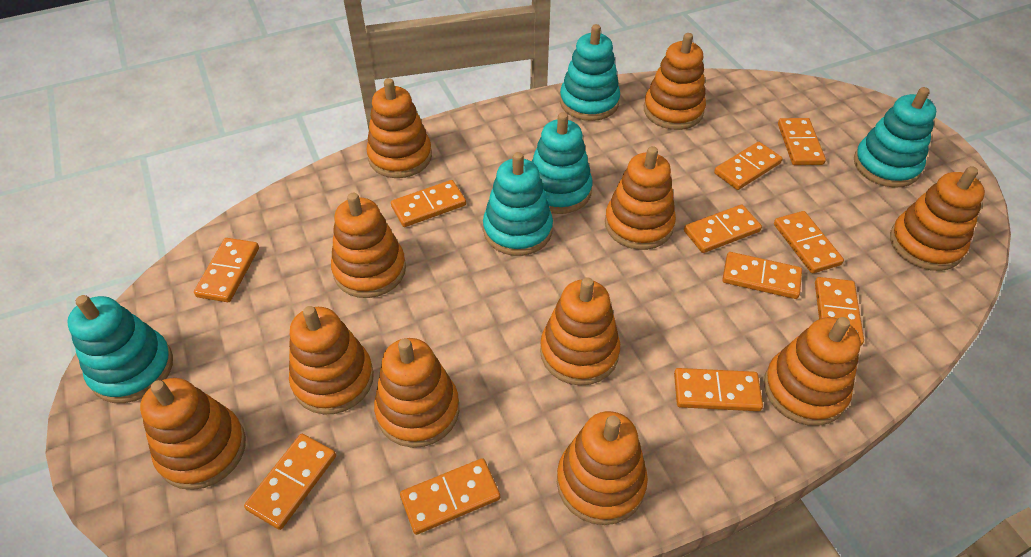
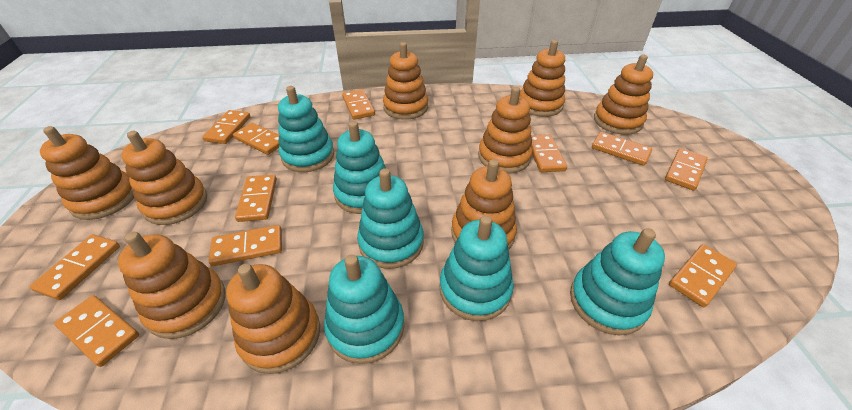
orange stacking toy: [140,378,246,490] [289,306,374,414] [331,193,406,298] [366,78,432,178] [374,338,459,448] [540,277,620,386] [557,411,648,525] [605,146,676,250] [644,33,706,130] [764,317,861,426] [890,166,985,271] = 11 -> [40,126,134,220] [118,232,226,339] [121,131,207,225] [226,264,320,374] [383,42,428,120] [451,159,517,249] [478,87,533,173] [520,40,565,117] [594,54,653,135] = 9
turquoise stacking toy: [67,295,173,403] [483,152,553,256] [532,112,593,214] [560,24,620,121] [854,87,936,188] = 5 -> [278,86,334,172] [324,255,404,364] [333,121,386,214] [357,169,424,269] [439,215,514,321] [570,228,665,335] = 6

